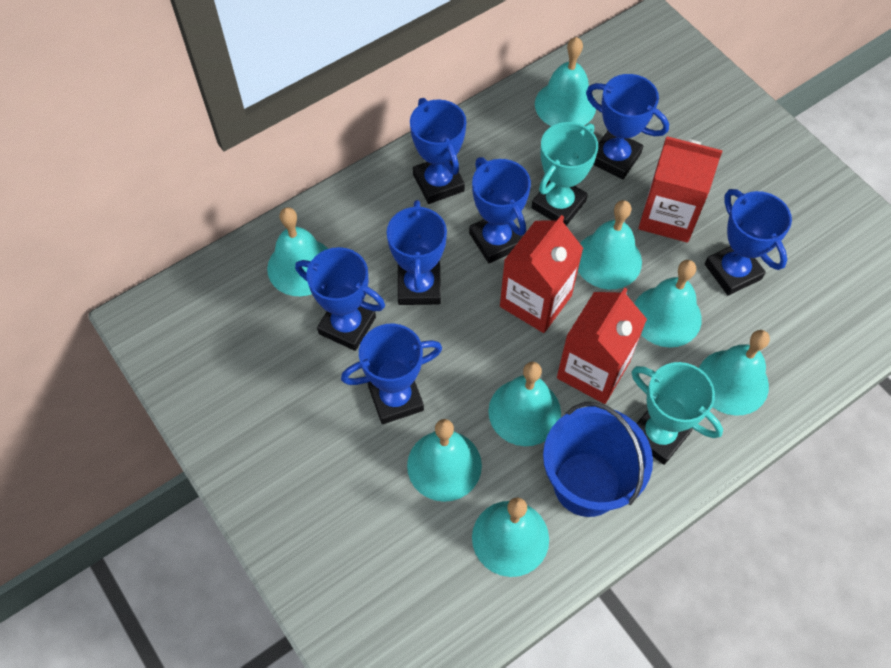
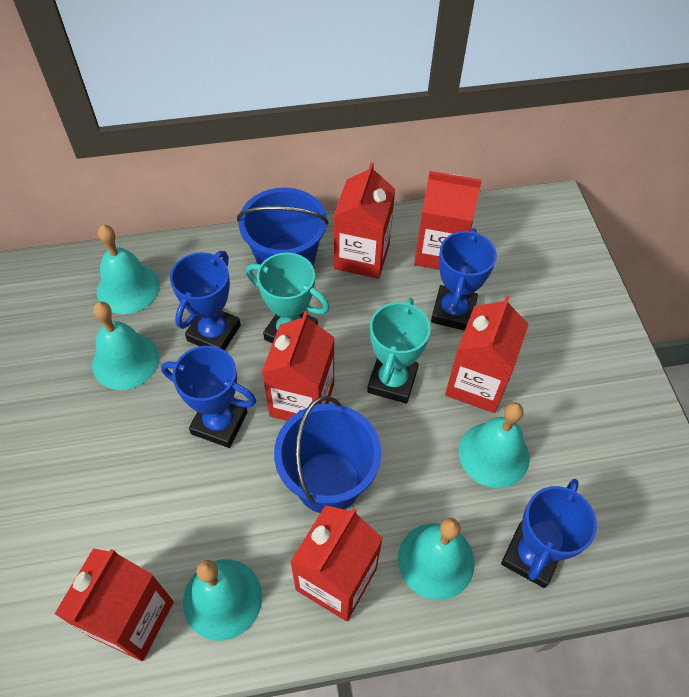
blue bucket: [543,402,653,517] = 1 -> [237,187,329,266] [274,396,381,513] = 2
blue trophy: [295,247,385,351] [341,324,442,424] [387,200,447,305] [410,98,466,204] [469,157,531,263] [586,74,669,179] [705,189,792,296] = 7 -> [161,346,256,448] [170,251,241,350] [431,228,497,331] [501,479,597,588] = 4
red carton: [500,215,583,333] [557,288,647,404] [639,136,723,243] = 3 -> [55,548,174,661] [262,312,335,421] [290,505,383,621] [334,162,395,279] [414,171,482,270] [445,295,529,413] = 6
turquoise bell: [267,207,328,296] [407,419,482,502] [472,497,549,577] [488,362,561,446] [535,37,596,126] [578,200,642,290] [634,260,702,348] [699,330,770,416] = 8 -> [92,302,159,390] [97,225,160,314] [183,559,262,641] [398,518,475,600] [459,402,530,488] = 5

